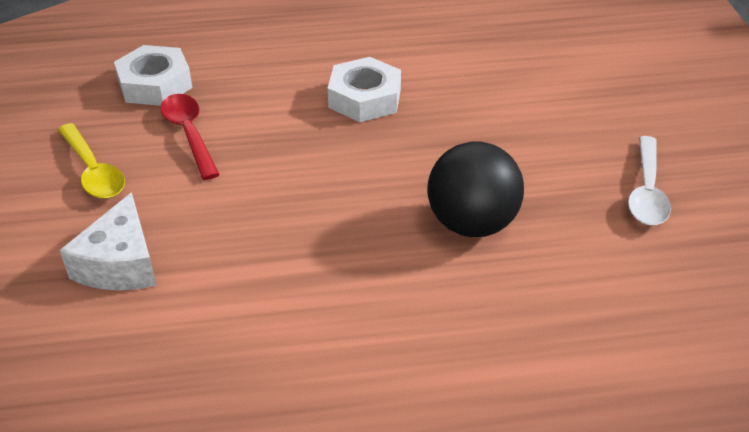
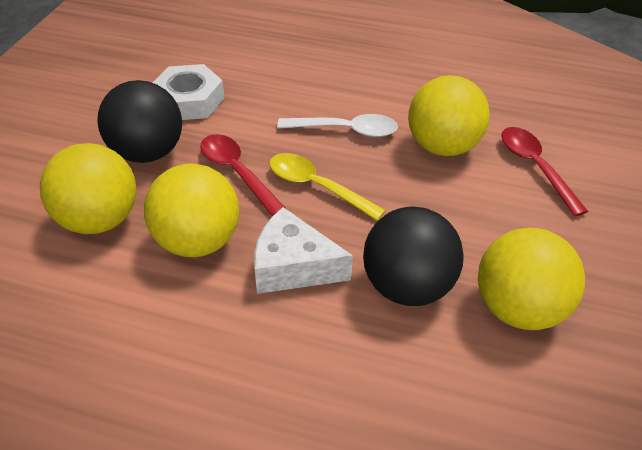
black ball: [427,141,524,237] = 1 -> [97,80,182,163] [363,207,464,306] = 2
red spoon: [160,94,220,180] = 1 -> [200,134,286,216] [501,127,588,216] = 2
white nut: [114,45,193,106] [328,57,401,122] = 2 -> [152,64,224,120] = 1
yellow ball: none = 0 -> [40,143,137,234] [144,164,239,257] [408,75,490,156] [478,228,585,330] = 4

